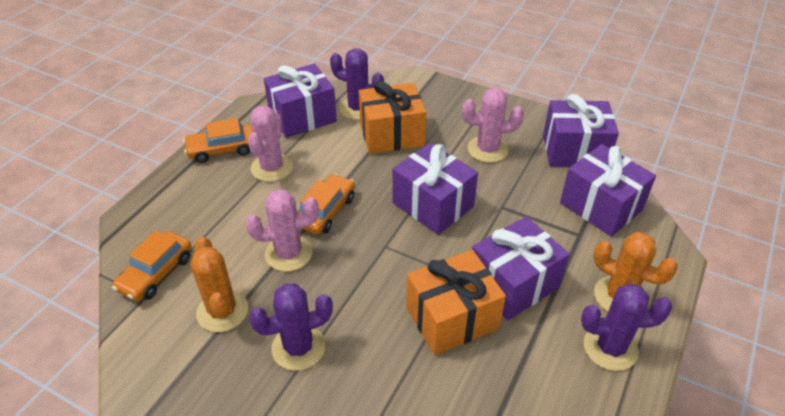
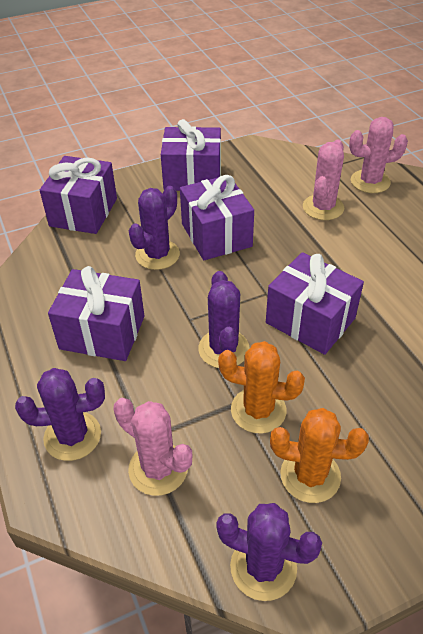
orange car: [112,230,192,301] [183,118,253,163] [297,174,355,235] = 3 -> none = 0
orange gift: [359,80,426,154] [406,250,506,355] = 2 -> none = 0
purple cactus: [249,283,333,371] [330,48,384,120] [581,283,673,371] = 3 -> [15,368,105,461] [129,186,180,270] [198,271,249,368] [216,503,322,601] = 4

